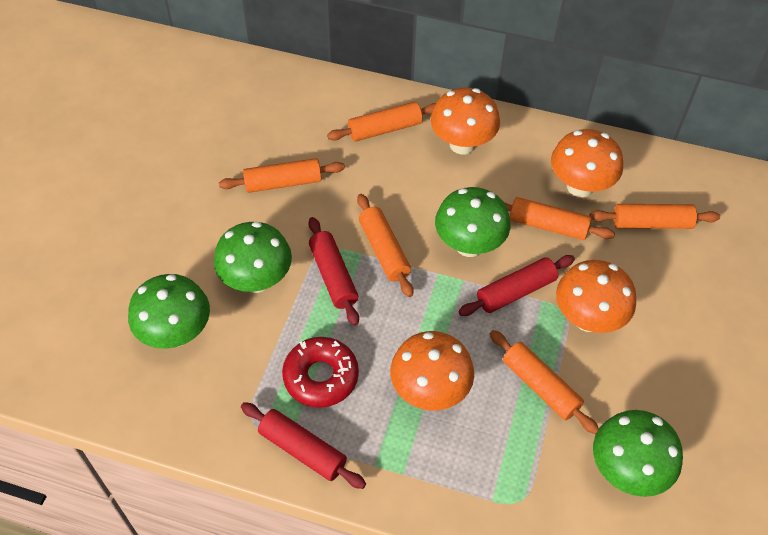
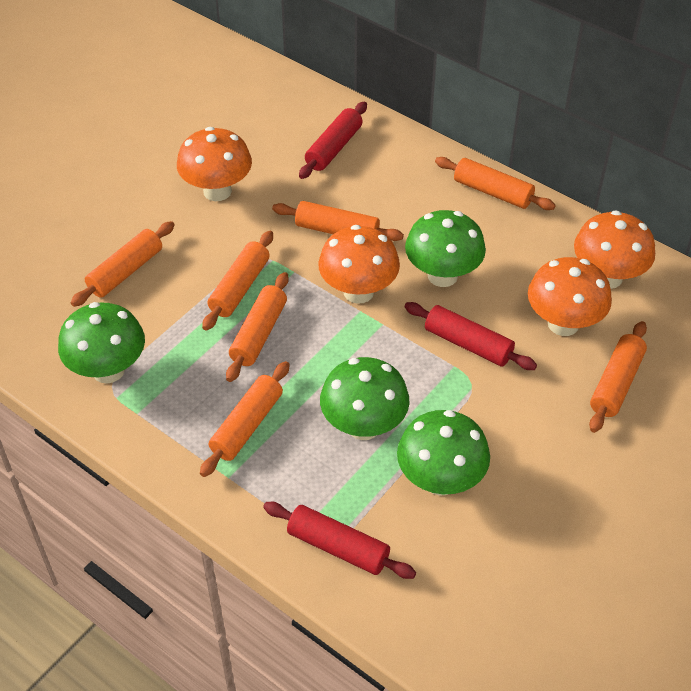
orange rolling pin: [219,158,345,193] [327,102,436,142] [357,194,414,297] [490,330,599,434] [504,197,615,240] [590,204,720,229] = 6 -> [71,221,174,307] [200,361,290,477] [202,231,273,331] [226,272,289,382] [272,201,404,241] [435,157,556,210] [589,321,647,433] = 7
red donut: [282,337,359,408] = 1 -> none = 0

